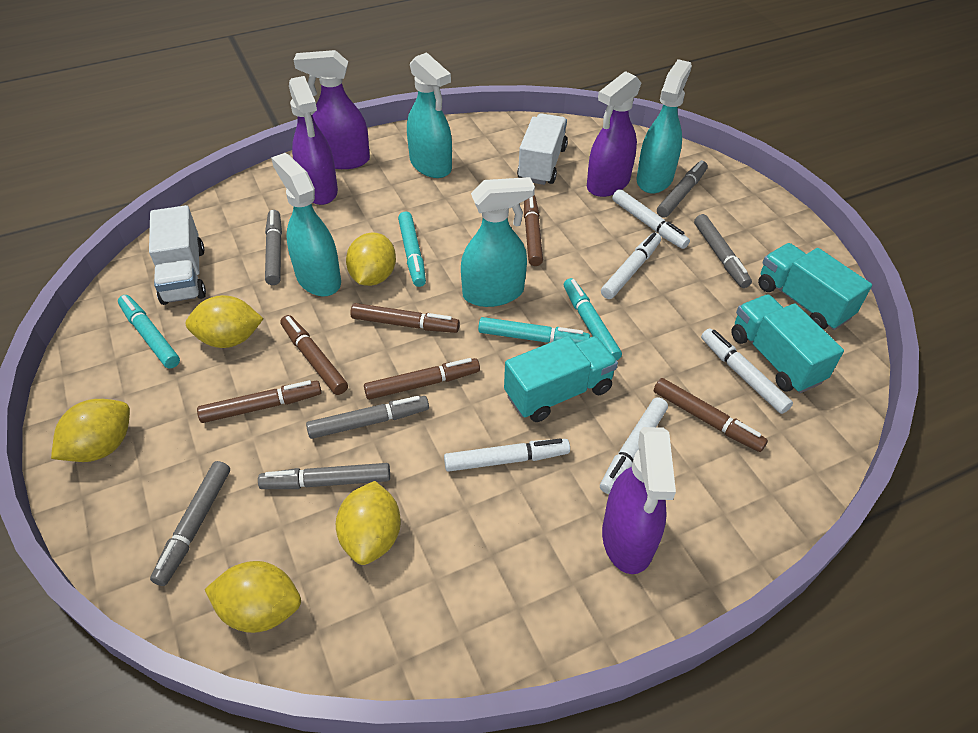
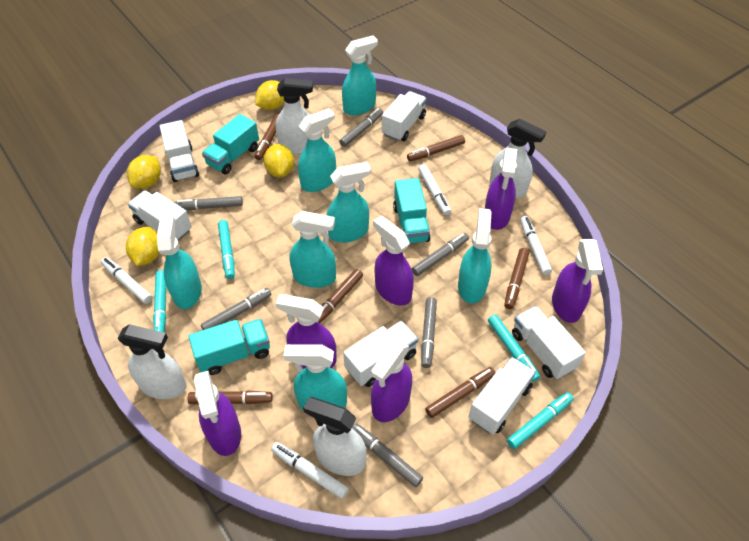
purple spray bottle: [289,76,338,205] [294,50,370,169] [587,71,641,197] [602,427,676,574] = 4 -> [194,371,241,456] [275,294,336,369] [371,340,412,422] [373,216,414,306] [485,148,517,230] [552,239,603,323] = 6
turquoise spray bottle: [271,153,341,296] [407,52,452,178] [461,177,535,307] [637,59,692,193] = 4 -> [157,214,202,309] [283,344,347,410] [290,211,336,288] [298,108,336,192] [327,162,371,243] [342,36,378,115] [458,208,492,303] = 7
white marker: [444,438,570,472] [600,397,668,494] [601,233,661,299] [612,189,690,249] [701,328,793,414] = 5 -> [101,257,152,304] [271,442,349,499] [418,164,451,215] [520,216,552,275] = 4
white spray bottle: none = 0 -> [118,324,187,399] [276,78,313,154] [303,397,367,476] [490,119,546,198] = 4
white truck: [149,205,206,305] [517,113,568,185] = 2 -> [128,190,192,242] [160,120,199,182] [343,321,418,387] [382,91,427,141] [469,357,536,435] [512,306,586,379] = 6
yellow lemon: [51,399,130,462] [186,295,263,348] [205,561,301,633] [336,481,401,565] [346,233,396,286] = 5 -> [126,227,159,266] [127,155,161,189] [255,80,284,110] [264,144,294,177] = 4

